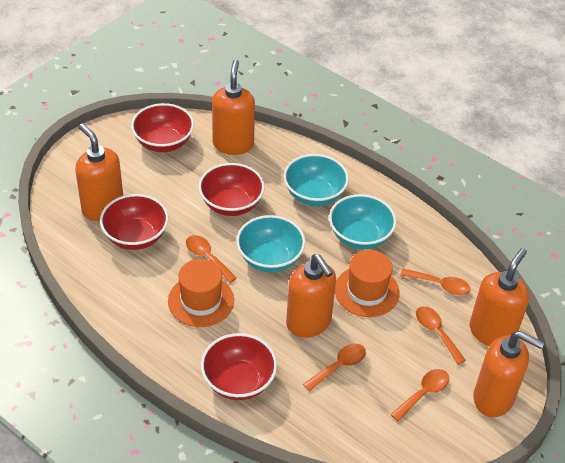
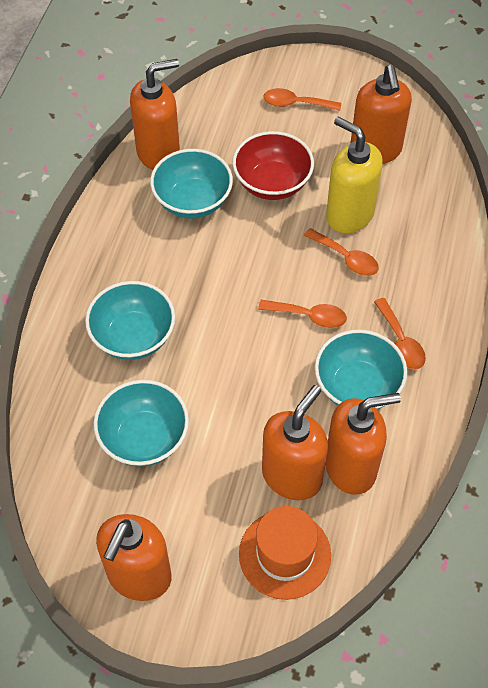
orange hat: [168,259,234,327] [335,250,400,317] = 2 -> [239,506,331,600] = 1
orange spoon: [186,235,237,283] [303,344,366,391] [390,369,449,422] [400,269,470,295] [416,306,466,365] = 5 -> [258,300,347,328] [264,88,341,111] [304,228,379,276] [374,298,426,370] = 4
red bowl: [100,194,169,250] [131,103,194,152] [199,163,265,216] [201,333,277,400] = 4 -> [232,131,314,200] = 1
turquoise bowl: [236,215,305,272] [284,154,349,206] [329,194,396,250] = 3 -> [85,281,175,360] [93,380,189,467] [150,149,233,219] [315,330,407,409] = 4
yellow soap dispenser: none = 0 -> [326,117,383,233] = 1

